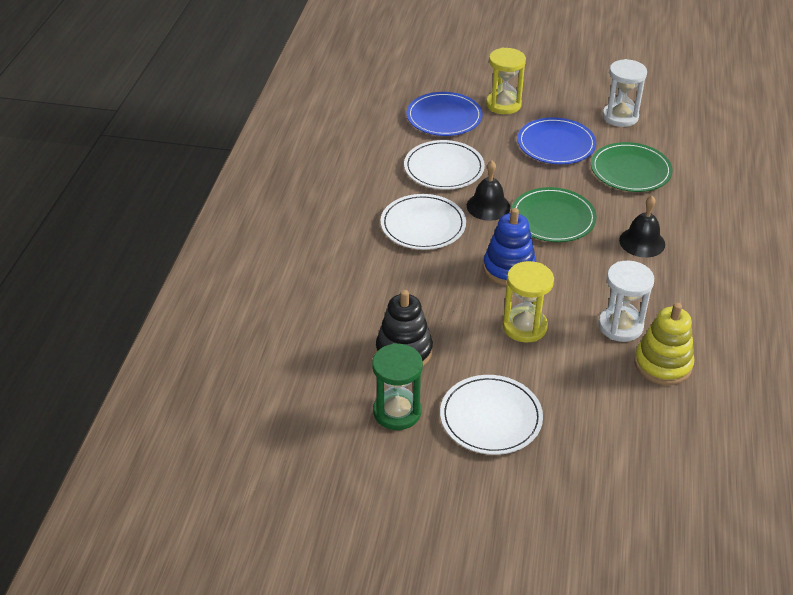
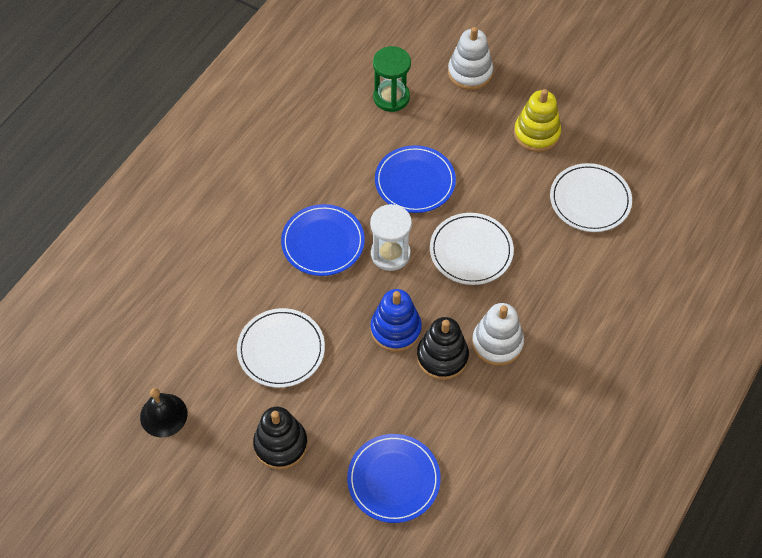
black bell: [467,160,510,221] [619,196,665,258] = 2 -> [140,388,188,438] = 1
black stacking toy: [376,290,433,366] = 1 -> [253,407,308,470] [417,317,469,380] = 2
blue plate: [407,92,483,136] [517,117,596,164] = 2 -> [281,204,365,276] [347,434,441,523] [375,145,456,213] = 3
green plate: [511,187,597,242] [591,142,673,192] = 2 -> none = 0
white hourglass: [598,261,654,342] [602,59,647,127] = 2 -> [370,204,412,271] = 1
white stacking toy: none = 0 -> [448,27,493,90] [472,303,524,366] = 2
yellow hourglass: [486,48,526,114] [503,261,554,343] = 2 -> none = 0

